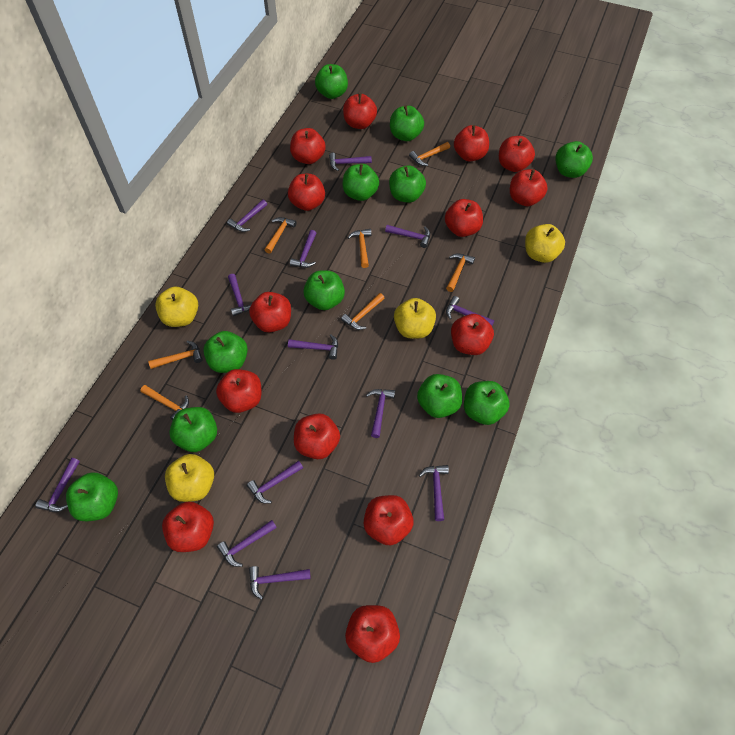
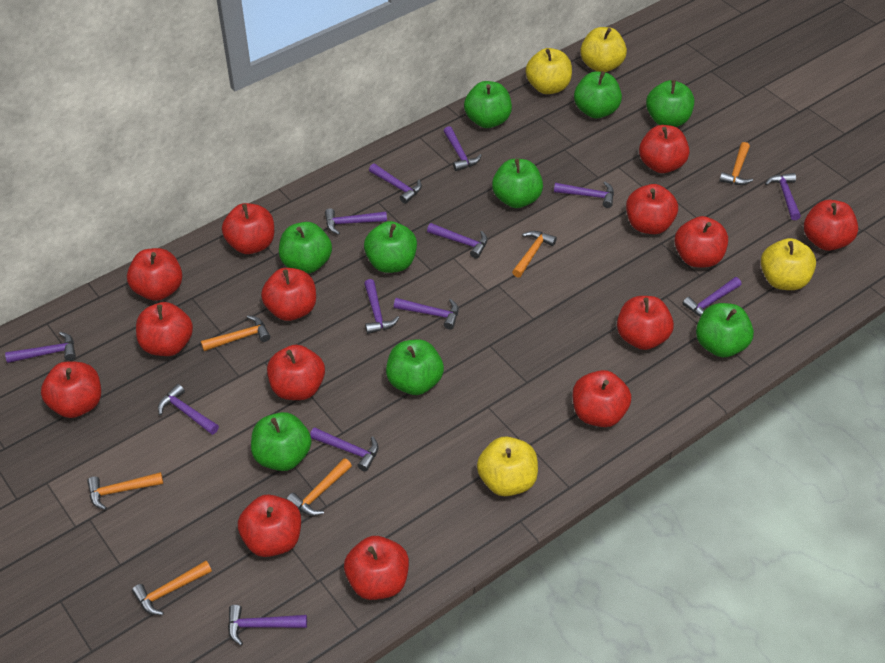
green apple: [66,472,118,521] [169,407,217,452] [203,331,248,373] [303,270,345,310] [315,64,348,99] [342,164,379,201] [389,165,426,203] [390,106,424,141] [417,374,462,418] [464,381,510,425] [555,141,593,178] = 11 -> [251,412,311,471] [279,222,332,273] [364,221,417,273] [386,339,444,395] [464,81,512,128] [492,159,543,208] [574,71,622,118] [646,80,694,127] [696,303,754,357] = 9
orange hammer: [140,385,189,420] [148,341,203,369] [265,217,297,254] [341,293,385,330] [348,229,372,268] [409,142,450,166] [446,253,475,292] = 7 -> [87,472,163,510] [132,561,212,615] [201,315,270,351] [287,458,352,516] [512,231,557,277] [719,142,753,185] = 6

